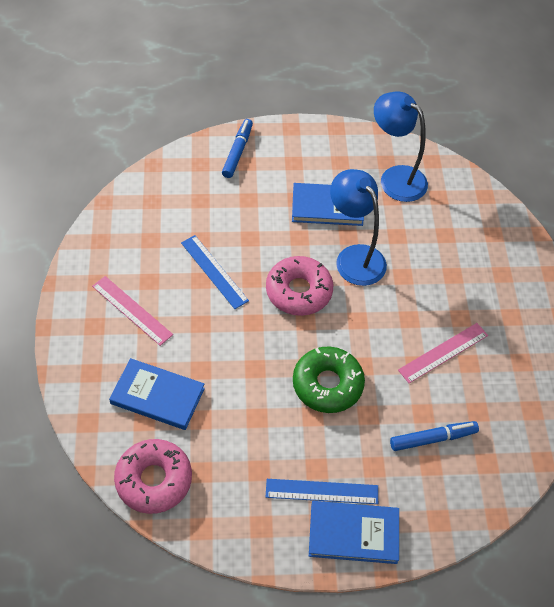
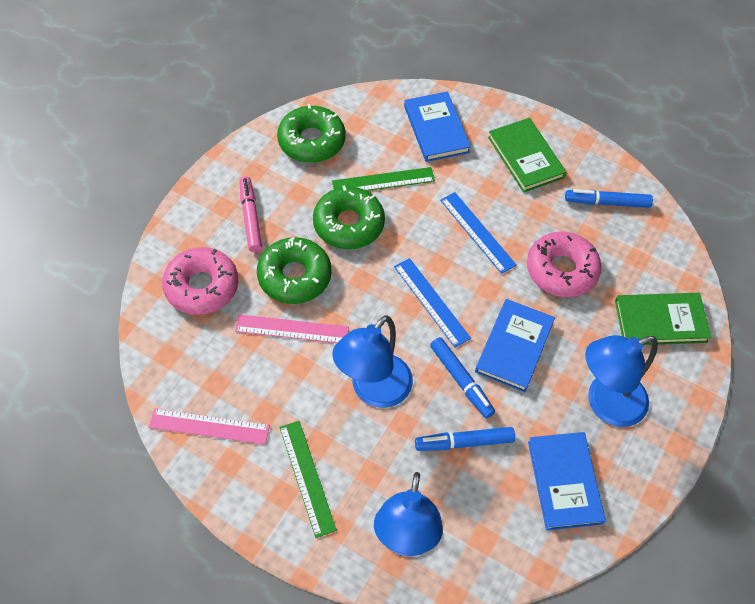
blue lamp: [330,169,387,286] [374,92,428,202] = 2 -> [332,315,413,408] [374,472,443,556] [585,335,658,427] = 3
blue marker: [222,119,253,178] [390,421,479,451] = 2 -> [415,427,515,451] [430,337,495,418] [565,189,653,208] = 3
green book: none = 0 -> [488,118,566,193] [615,293,712,345] = 2
green donut: [293,347,365,413] = 1 -> [257,237,332,304] [277,104,345,163] [313,186,385,249] = 3
green ruler: none = 0 -> [279,421,337,538] [332,167,435,191] = 2
pink marker: none = 0 -> [239,176,262,252] = 1

